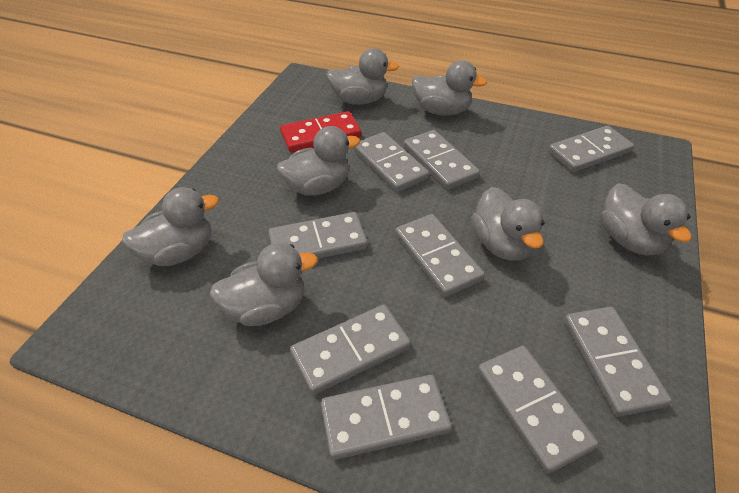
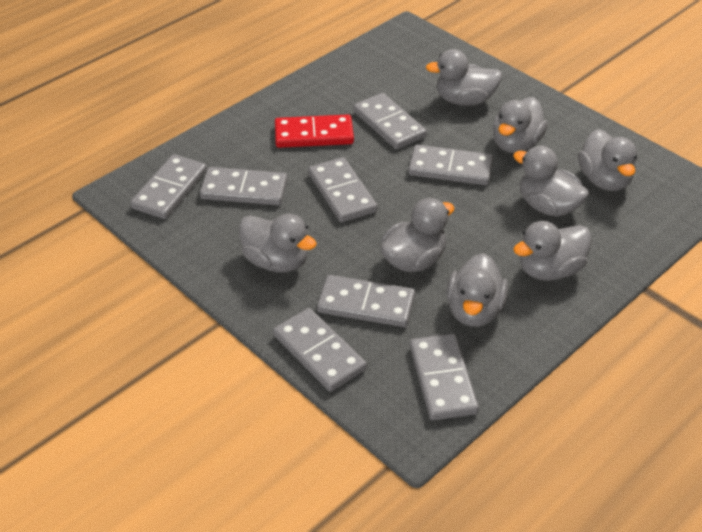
grey domino: [268,212,368,259] [290,305,411,395] [320,375,452,460] [353,132,429,192] [395,214,485,297] [403,130,480,190] [477,346,598,474] [548,126,634,173] [564,307,672,417] = 9 -> [130,154,207,219] [200,167,288,205] [273,308,367,392] [308,157,378,222] [317,275,415,327] [353,93,427,150] [408,145,493,185] [410,333,479,420] = 8
grey duck: [122,187,219,266] [209,243,318,326] [277,126,360,196] [326,48,399,105] [412,60,487,116] [471,187,545,261] [601,183,692,255] = 7 -> [239,214,317,273] [380,198,455,273] [425,49,502,106] [446,253,508,327] [493,97,548,153] [513,146,589,217] [513,221,592,281] [578,129,637,191] = 8

